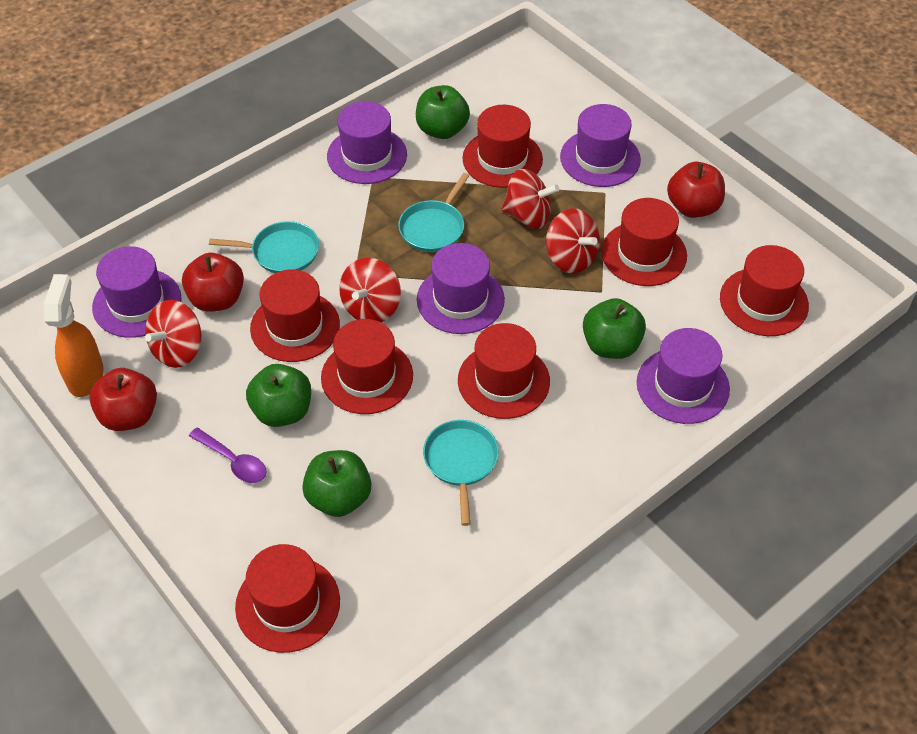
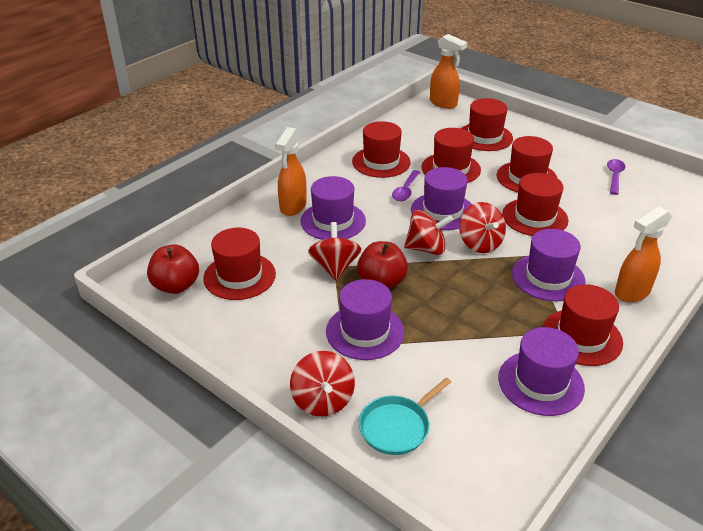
green apple: [246,364,311,427] [302,450,371,517] [416,85,470,139] [583,298,646,359] = 4 -> none = 0
orange spray bottle: [44,274,104,397] = 1 -> [275,127,307,216] [430,34,467,109] [615,206,672,302] = 3
purple spoon: [189,428,267,483] = 1 -> [392,170,420,201] [607,159,625,195] = 2
red apple: [89,368,157,431] [182,253,244,312] [667,162,725,218] = 3 -> [147,245,199,294] [357,241,408,289] = 2
turquoise pan: [209,221,319,273] [398,173,469,252] [423,420,499,526] = 3 -> [359,377,451,455] = 1

